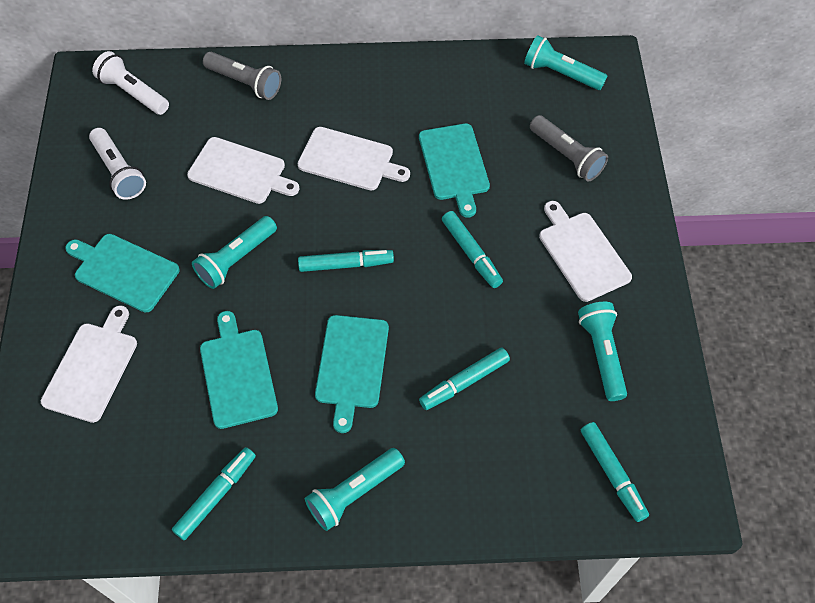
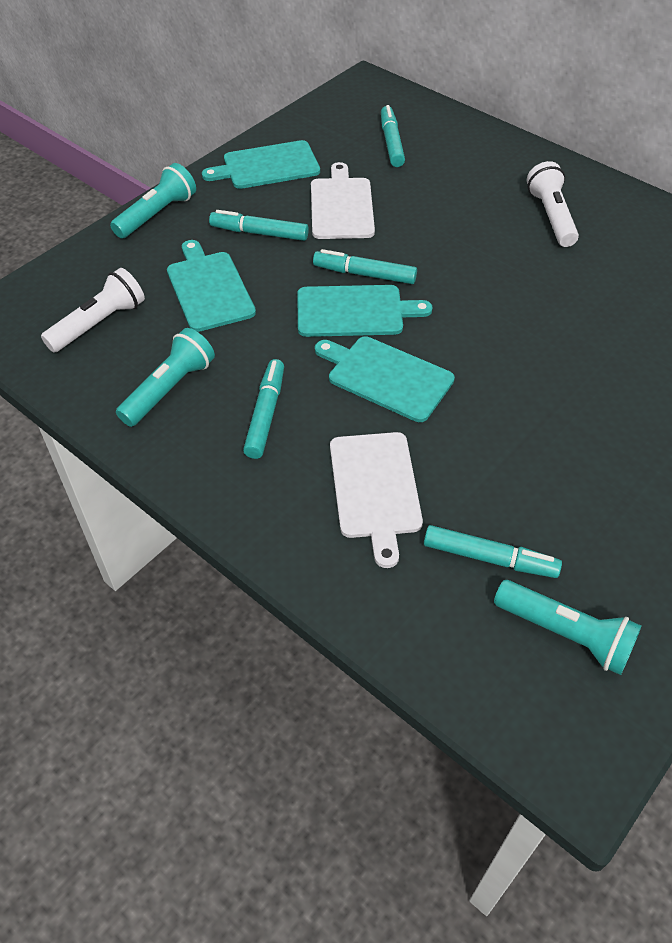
grey flashlight: [203,52,281,100] [530,115,608,182] = 2 -> none = 0
turquoise flashlight: [192,216,277,289] [305,448,405,531] [524,35,607,90] [578,302,627,401] = 4 -> [110,163,196,238] [116,328,215,427] [494,580,641,675] = 3
white cutting board: [41,305,137,423] [187,137,299,204] [298,127,410,191] [539,201,632,302] = 4 -> [311,162,375,239] [330,432,423,568] = 2

